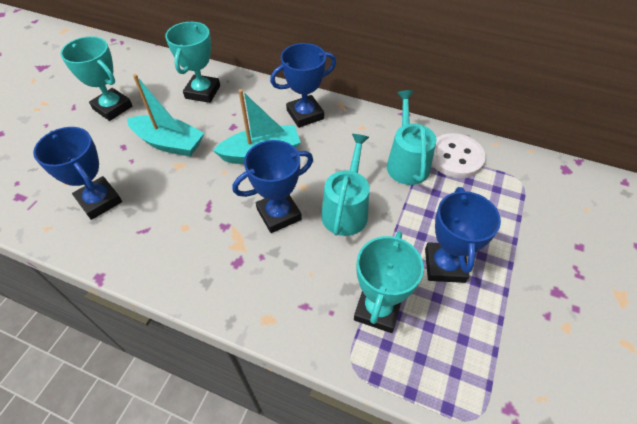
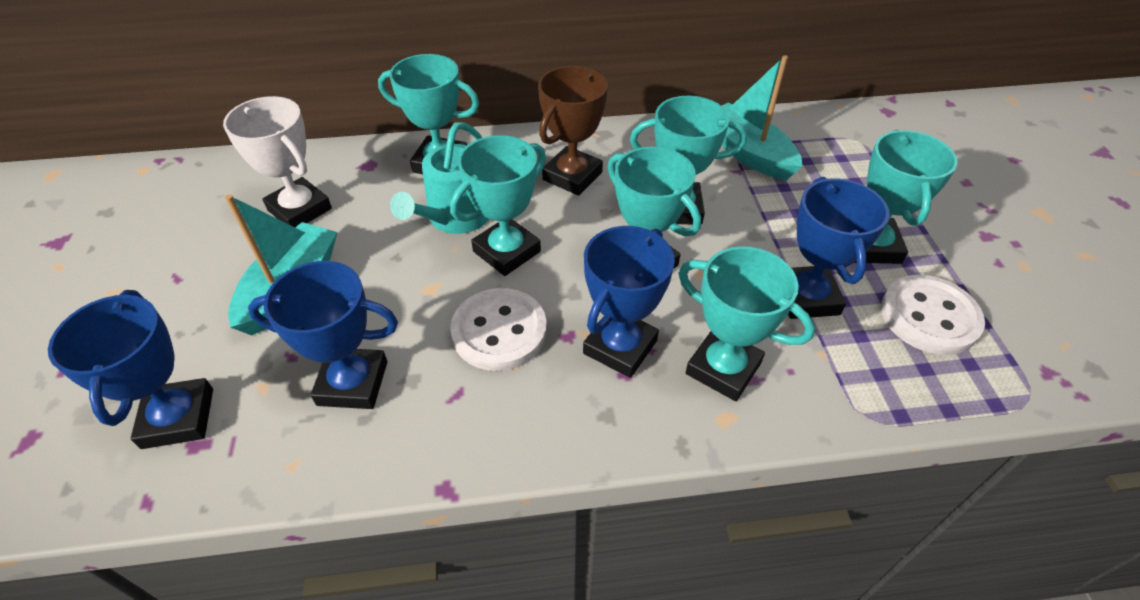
brown trophy: none = 0 -> [538,66,608,196] = 1
turquoise trophy: [60,36,133,121] [165,22,220,103] [354,232,424,333] = 3 -> [378,54,479,174] [450,135,546,276] [607,147,701,269] [630,96,747,224] [679,246,815,401] [854,130,957,264] = 6
turquoise watering can: [321,134,369,236] [387,90,437,185] = 2 -> [390,122,489,234] = 1
white button: [432,133,486,178] = 1 -> [450,288,547,371] [881,275,985,355] = 2
white trophy: none = 0 -> [223,96,332,227] = 1

